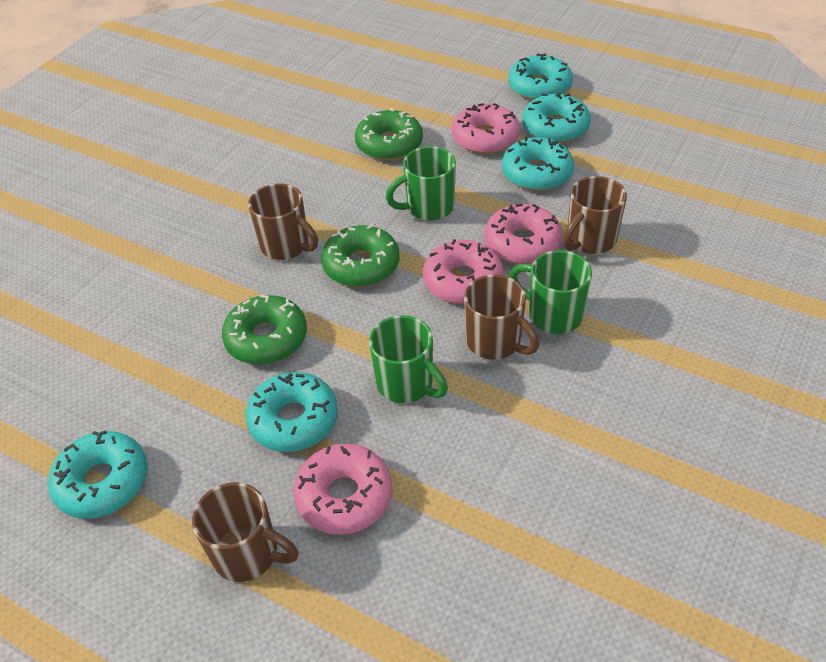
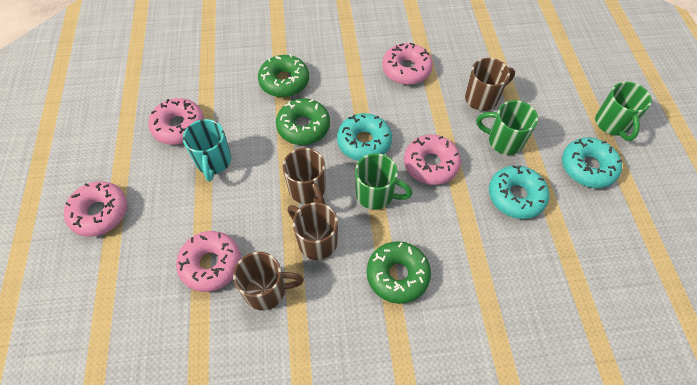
pink donut: [294,444,393,535] [423,239,503,304] [452,103,520,154] [484,204,563,264] = 4 -> [64,181,127,237] [148,98,204,145] [176,231,241,292] [382,43,433,85] [404,135,461,185] = 5
turquoise donut: [48,430,148,519] [246,372,338,452] [502,137,574,191] [508,53,573,100] [522,93,591,143] = 5 -> [337,113,392,161] [489,165,549,219] [562,138,622,188] = 3
turquoise mug: none = 0 -> [183,119,231,181] = 1

